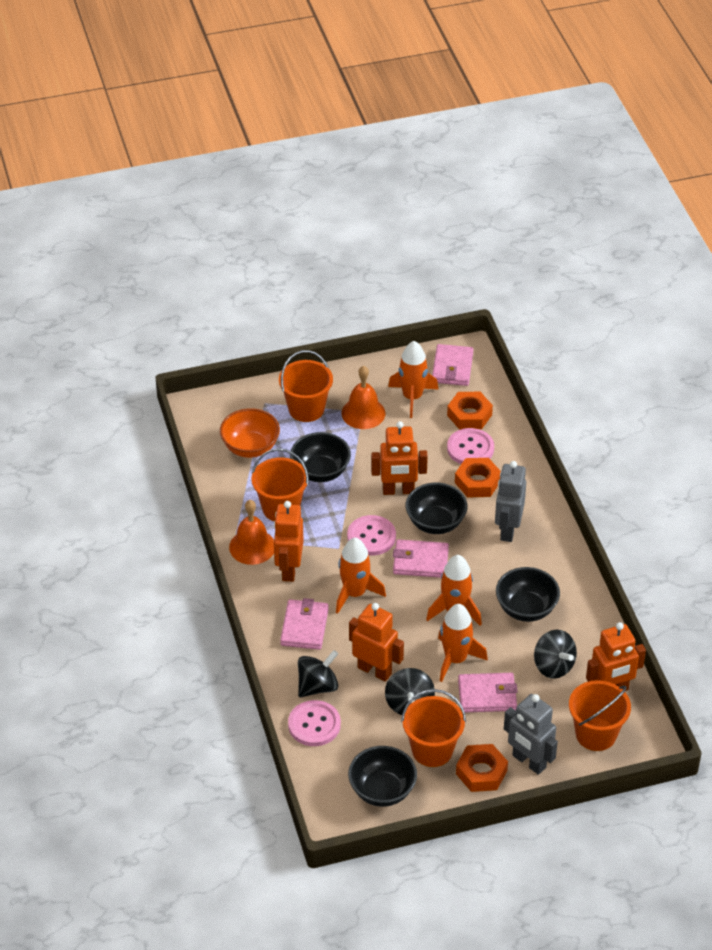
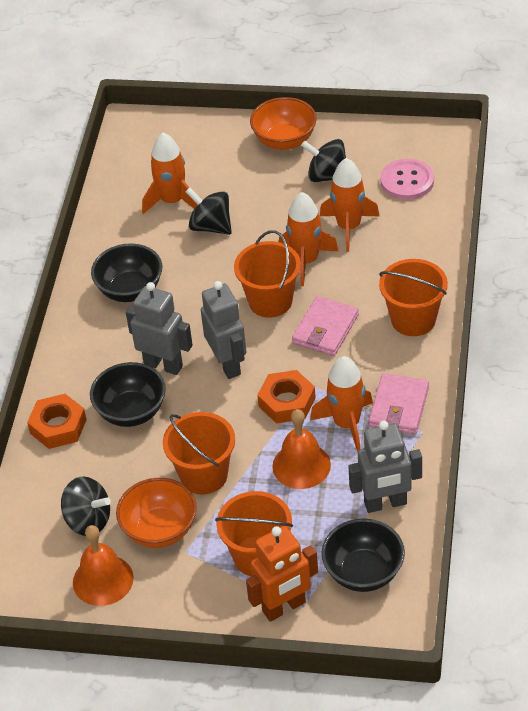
black bowl: [290,432,351,482] [348,746,417,807] [406,483,467,534] [496,567,560,622] = 4 -> [90,362,166,427] [91,243,162,302] [322,519,405,592] = 3
grey robot: [495,461,526,542] [504,694,558,775] = 2 -> [126,282,192,375] [201,281,246,379] [348,421,422,513] = 3
orange bowl: [220,408,280,458] = 1 -> [116,478,197,548] [250,97,317,150] = 2
orange nut: [447,392,493,430] [455,458,501,497] [456,744,508,792] = 3 -> [27,394,87,449] [257,370,316,424] = 2
orange robot: [274,501,303,582] [349,603,404,682] [371,421,428,495] [586,622,646,691] = 4 -> [246,526,318,622] = 1
pink button: [288,700,341,746] [347,515,396,556] [447,428,494,464] = 3 -> [380,159,434,200] = 1
pink wallet: [280,598,329,650] [393,539,449,578] [432,344,474,386] [458,673,518,713] = 4 -> [292,296,359,356] [369,373,429,434] = 2

